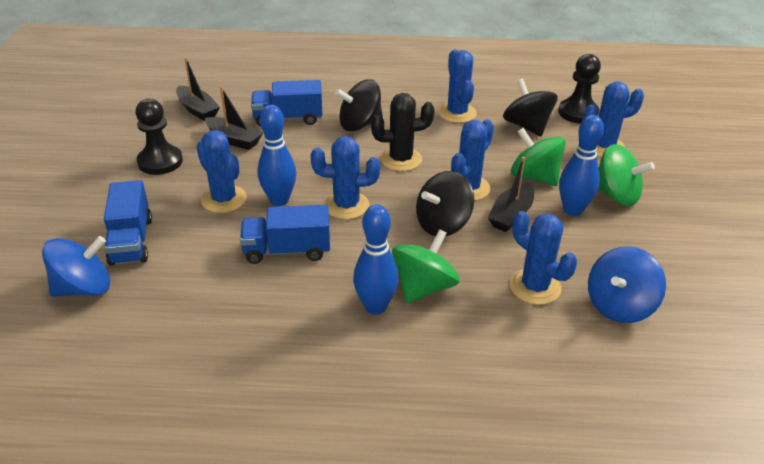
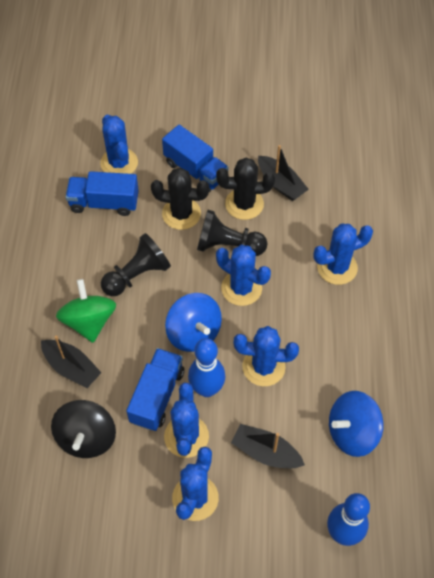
black cactus: [371,93,435,171] = 1 -> [151,168,209,230] [216,158,275,220] = 2
black spinning top: [335,79,383,131] [416,171,474,236] [503,78,558,136] = 3 -> [51,400,116,458] = 1
blue bowling pin: [258,105,296,206] [353,204,399,315] [559,115,604,216] = 3 -> [188,338,225,397] [327,493,370,546] = 2
green spinning top: [392,229,460,303] [511,128,566,186] [598,144,655,206] = 3 -> [56,279,116,343] = 1

